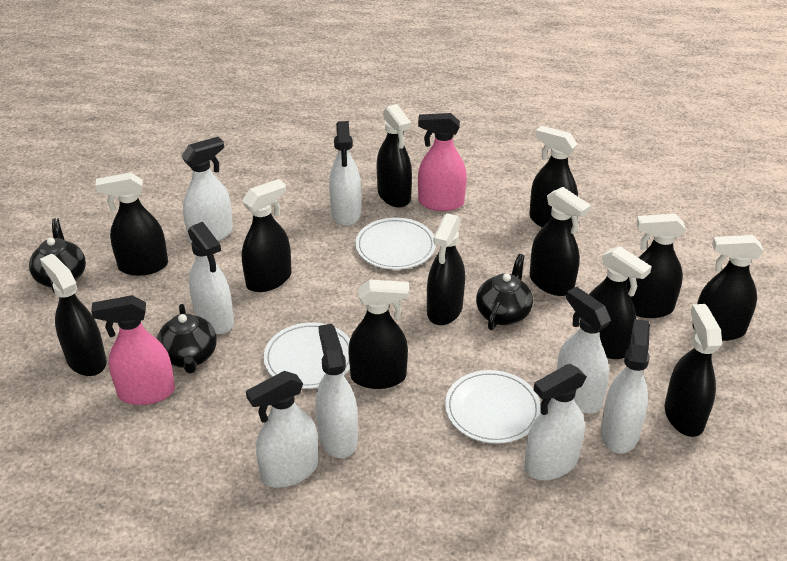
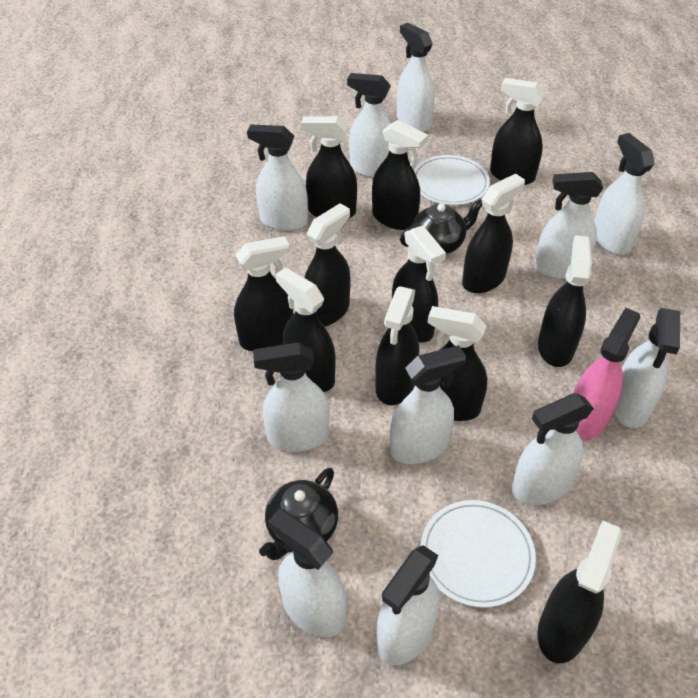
black teapot: [29,218,86,293] [157,304,217,374] [476,254,533,330] = 3 -> [259,468,338,560] [400,199,482,254] = 2
pink spray bottle: [91,295,175,405] [418,113,467,211] = 2 -> [573,307,640,441] = 1
white plate: [264,322,350,389] [355,218,436,270] [445,370,541,444] = 3 -> [414,155,490,205] [421,500,536,608] = 2
white spray bottle: [182,137,233,243] [188,222,234,334] [246,371,318,488] [315,324,358,458] [329,121,361,226] [524,364,587,480] [557,287,611,414] [601,319,650,454] = 8 -> [247,125,308,231] [253,343,330,452] [268,509,347,637] [347,73,391,178] [377,545,439,665] [390,345,466,464] [397,23,435,132] [512,393,594,505] [535,172,603,279] [594,133,654,255] [614,308,680,428] = 11

